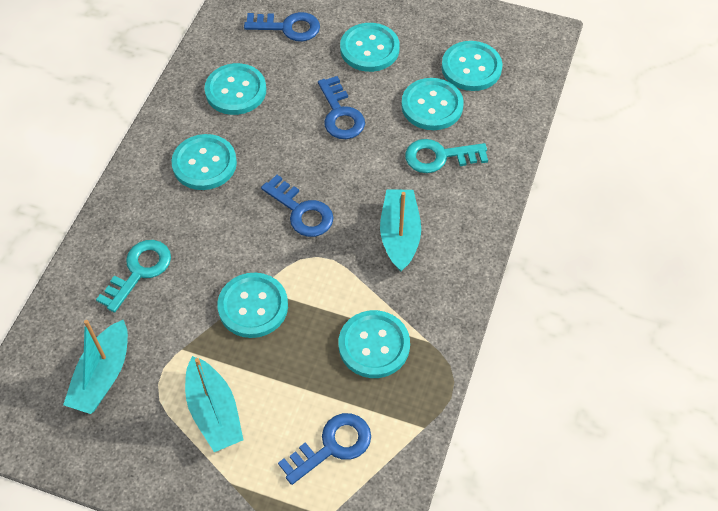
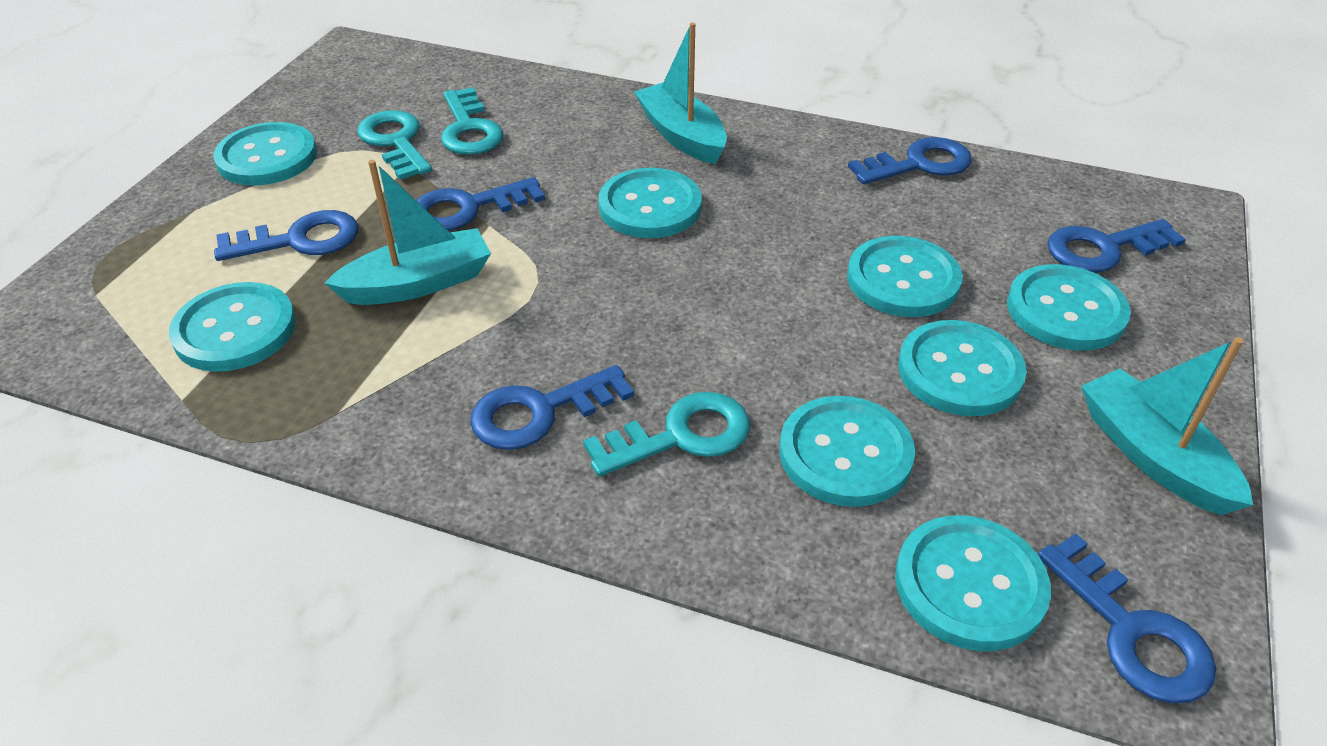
blue key: [244,12,320,41] [261,175,333,237] [278,413,371,485] [318,76,365,139] = 4 -> [214,210,358,261] [416,177,545,231] [470,365,634,450] [848,137,972,185] [1038,534,1216,704] [1047,219,1186,273] = 6
turquoise button: [171,134,237,190] [205,63,266,115] [217,273,288,338] [339,310,410,378] [340,23,400,72] [401,78,464,130] [442,41,503,91] = 7 -> [169,282,296,372] [213,122,317,186] [599,168,702,238] [779,396,915,507] [847,236,963,317] [895,515,1051,651] [898,320,1027,416] [1007,264,1131,351] = 8
turquoise key: [96,240,171,313] [405,139,488,173] = 2 -> [357,110,432,180] [441,87,503,155] [583,392,750,477] = 3

